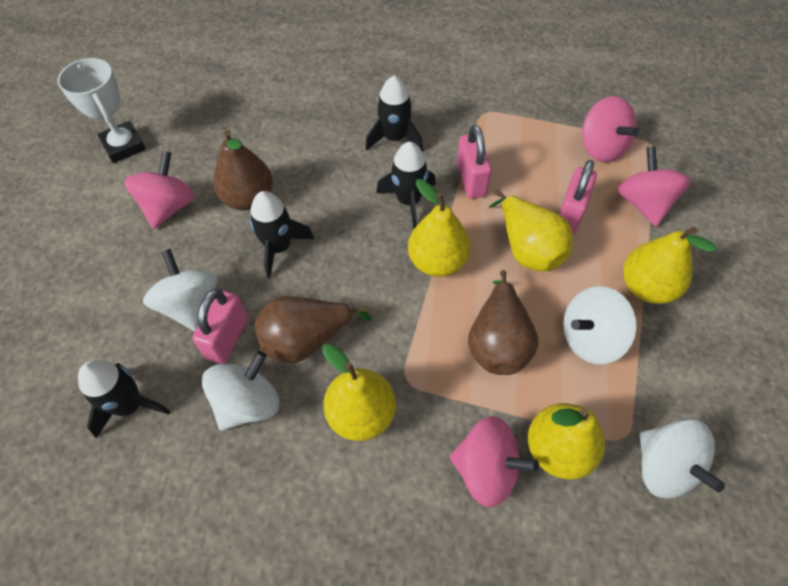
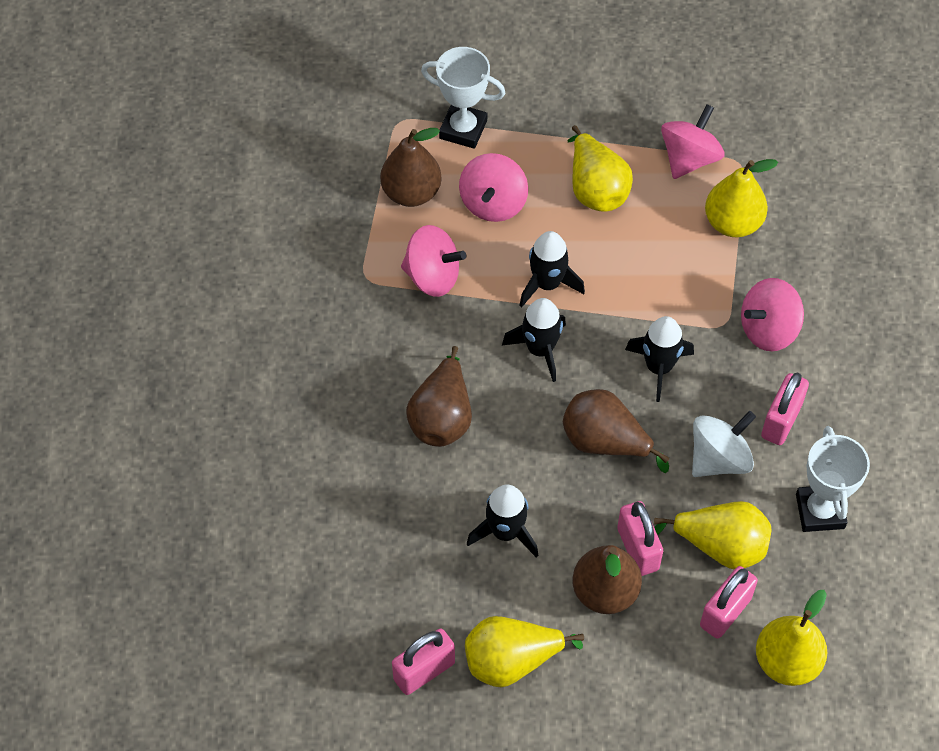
brown pear: [213,130,273,210] [255,296,371,363] [468,270,538,375] = 3 -> [380,128,442,207] [406,346,472,447] [563,389,669,473] [572,545,642,614] = 4
pink padlock: [192,289,248,364] [457,125,492,199] [559,160,597,234] = 3 -> [392,629,455,695] [617,501,663,576] [700,566,758,639] [761,373,809,445] = 4
white spinning top: [143,249,218,331] [202,351,279,431] [563,286,637,364] [639,419,725,499] = 4 -> [692,411,756,477] = 1
white trophy: [57,58,146,163] = 1 -> [421,47,505,149] [796,426,870,532] = 2

